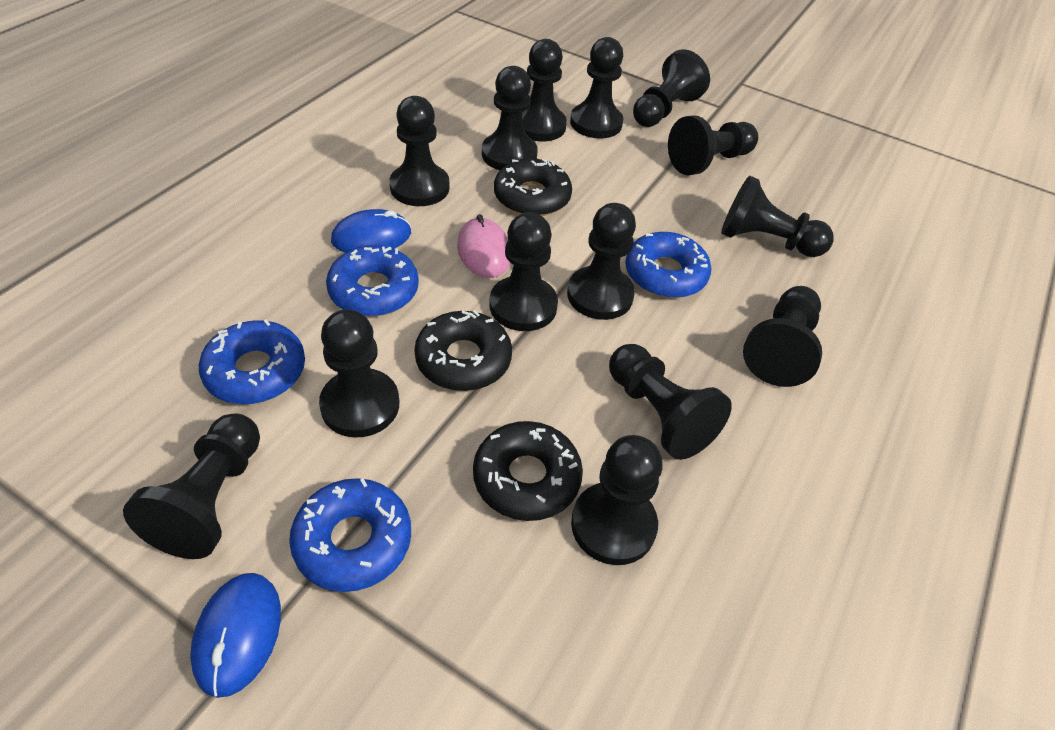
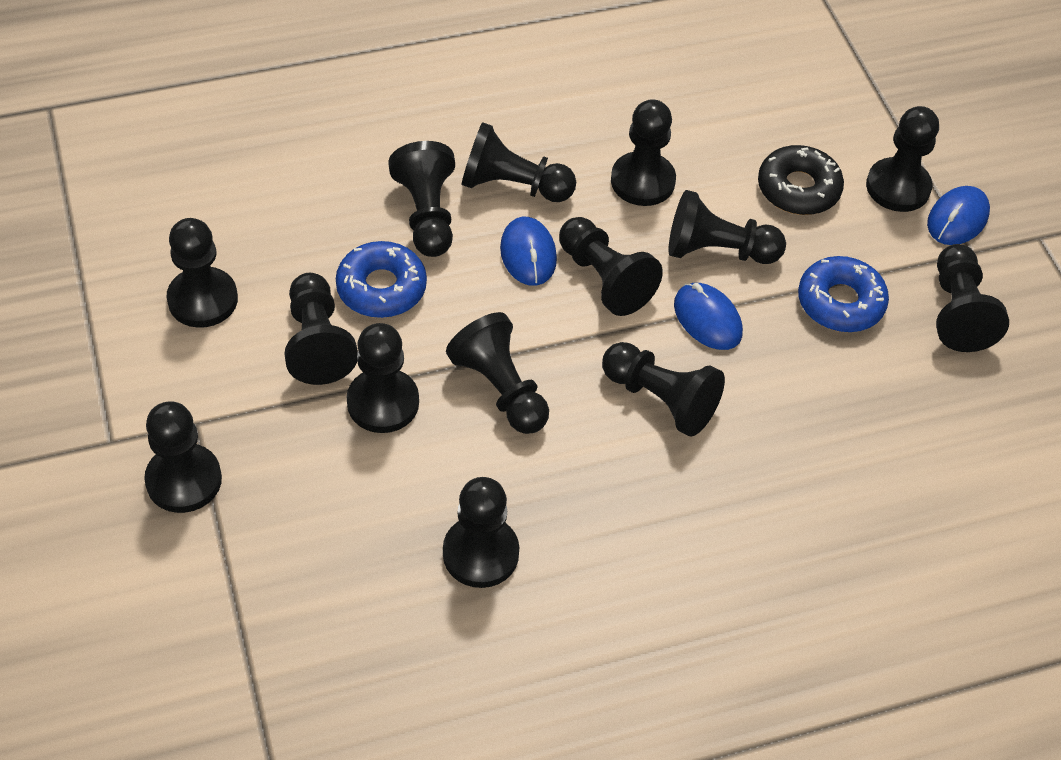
black donut: [414,310,512,391] [473,421,583,521] [494,158,572,216] = 3 -> [758,145,844,215] = 1
blue donut: [199,320,305,404] [289,478,411,592] [326,245,419,316] [625,232,711,298] = 4 -> [336,241,427,318] [798,256,889,332] = 2
blue mouse: [190,573,281,698] [331,209,411,253] = 2 -> [500,217,557,286] [674,283,743,350] [927,186,990,245] = 3
pink mouse: [457,214,510,278] = 1 -> none = 0

